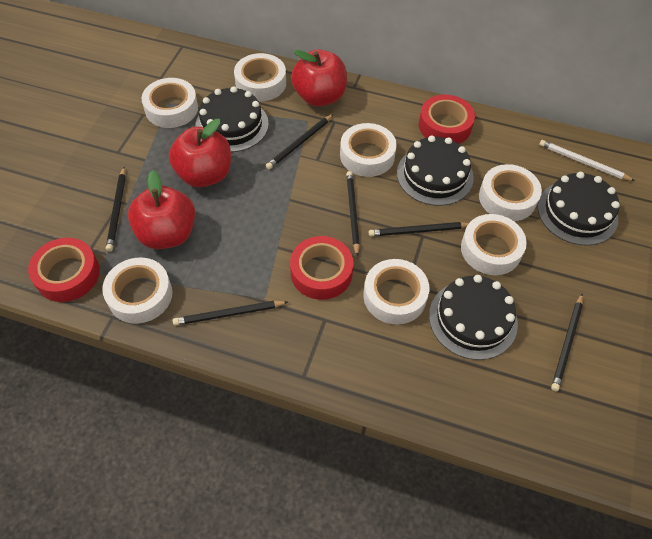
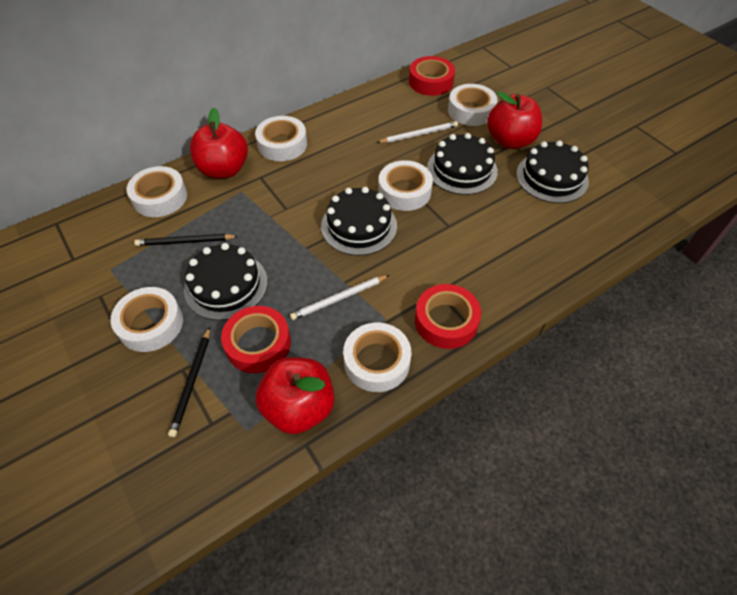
black pencil: [106,167,126,251] [173,301,288,326] [266,114,333,169] [346,171,360,257] [369,222,469,237] [551,294,583,391] = 6 -> [134,234,238,246] [168,327,210,437] = 2
white pencil: [539,140,635,181] = 1 -> [290,275,389,320] [376,121,458,143] = 2
white tape: [102,258,172,324] [141,78,198,128] [234,53,286,101] [340,123,397,177] [363,259,429,325] [461,214,527,275] [479,164,542,221] = 7 -> [110,287,183,352] [127,166,187,217] [255,116,307,161] [343,323,411,392] [378,160,433,211] [448,84,497,126] = 6

